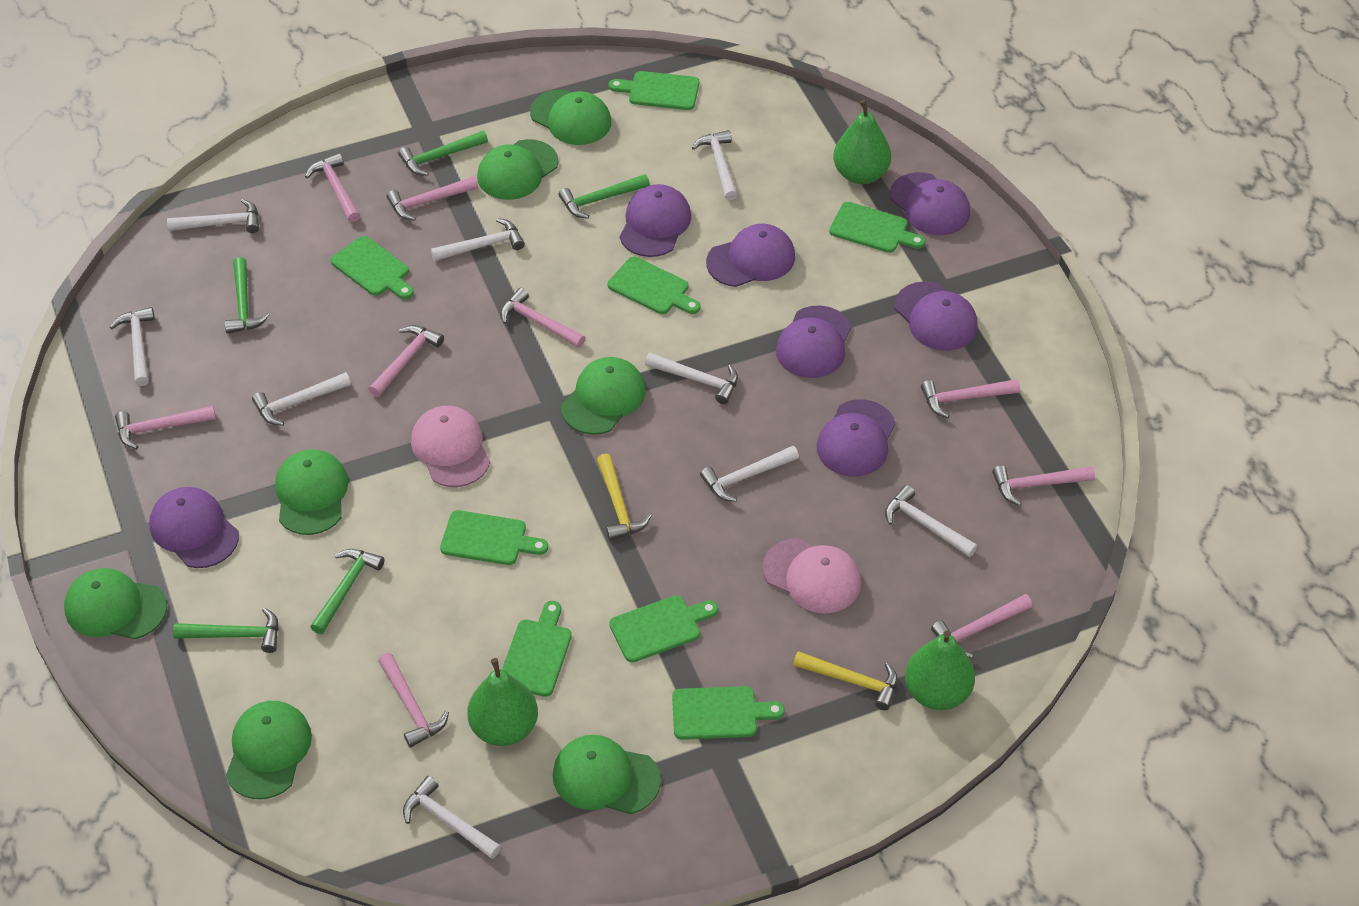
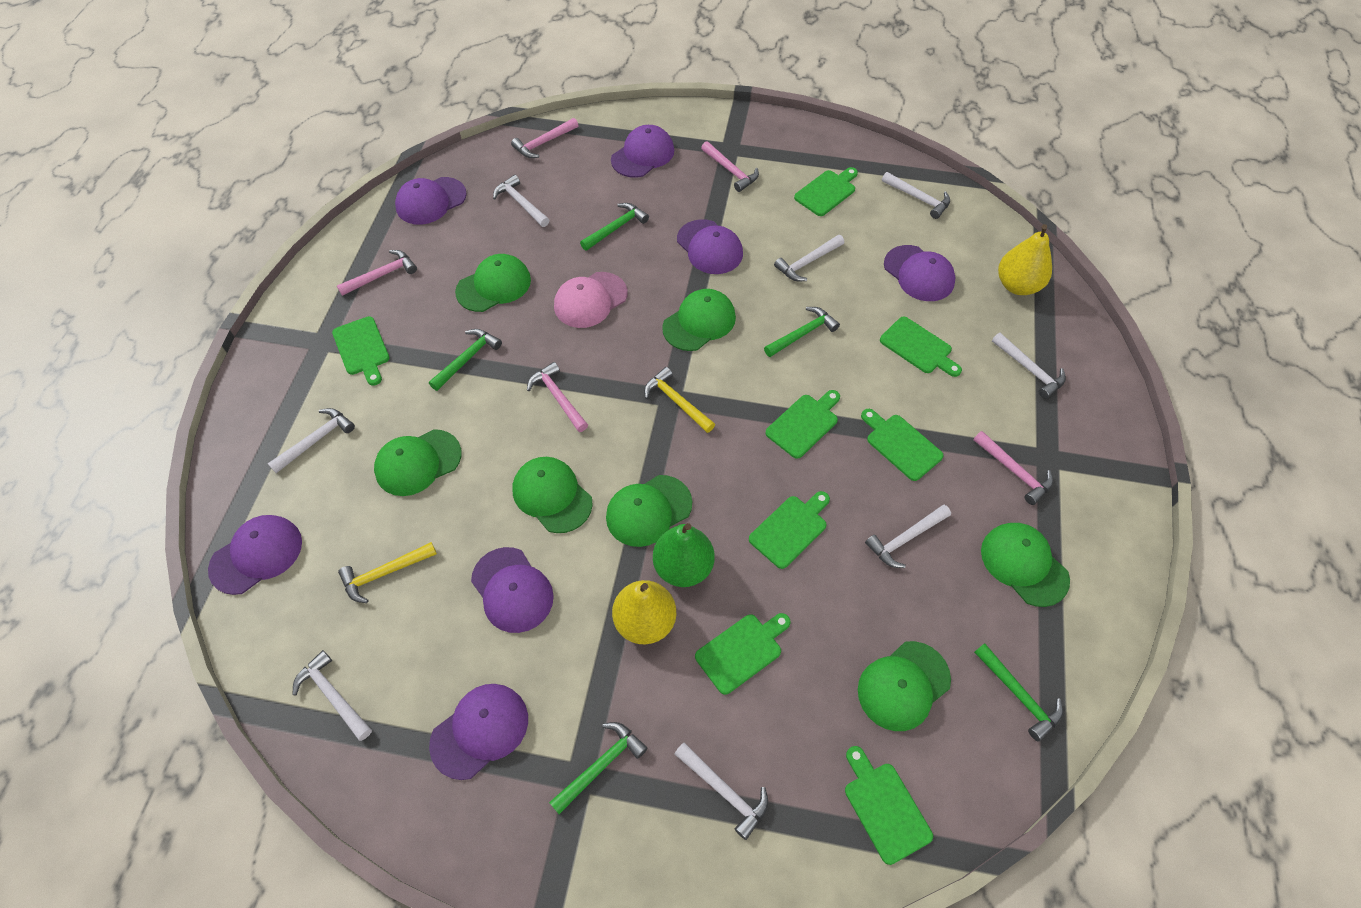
green pear: [467,658,538,746] [833,100,891,184] [905,631,975,710] = 3 -> [653,523,715,587] = 1
pink cap: [411,406,490,487] [762,538,861,613] = 2 -> [554,272,628,328] = 1
pink hammer: [115,406,216,449] [305,153,360,222] [369,325,444,397] [378,653,449,748] [387,176,478,221] [500,288,585,348] [921,379,1020,418] [931,594,1032,658] [992,465,1095,506] = 9 -> [337,250,417,296] [511,118,578,158] [527,362,588,432] [701,141,759,192] [973,431,1053,505] = 5
white hammer: [110,307,155,386] [167,199,259,233] [252,372,351,426] [403,776,501,859] [431,218,525,261] [645,353,738,404] [692,130,738,200] [700,446,799,502] [885,485,978,557] = 9 -> [267,408,355,473] [292,650,372,741] [493,175,549,227] [674,743,768,840] [774,235,844,281] [865,505,951,568] [882,172,950,219] [992,333,1066,399] = 8
yellow pear: none = 0 -> [612,580,676,644] [998,224,1052,295] = 2

